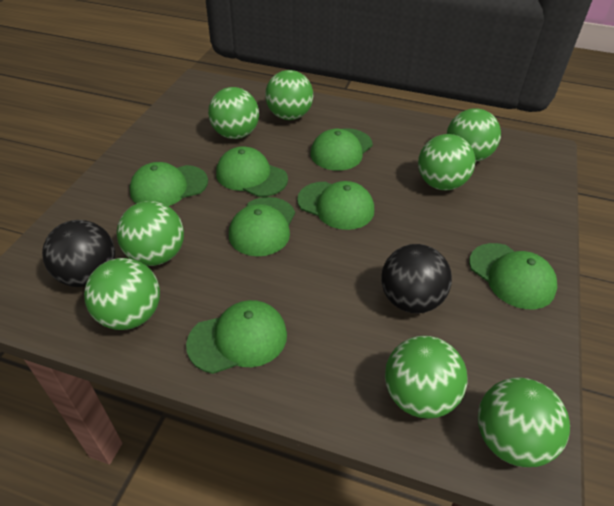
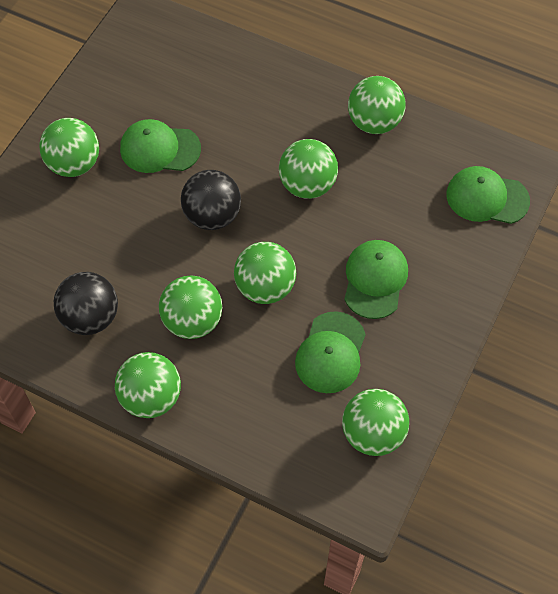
green ball: [84,258,160,330] [117,201,184,266] [208,87,259,139] [265,70,313,120] [385,336,468,419] [418,134,475,190] [447,108,501,162] [478,377,570,467] = 8 -> [39,118,99,177] [115,352,181,418] [159,275,222,339] [234,242,296,304] [279,139,338,199] [342,389,409,456] [348,76,406,134] = 7
green cap: [130,162,208,206] [186,300,287,374] [216,146,288,197] [229,197,295,256] [297,181,374,230] [310,129,373,171] [469,243,557,309] = 7 -> [120,119,201,173] [295,311,366,393] [344,240,408,319] [446,166,530,224] = 4

